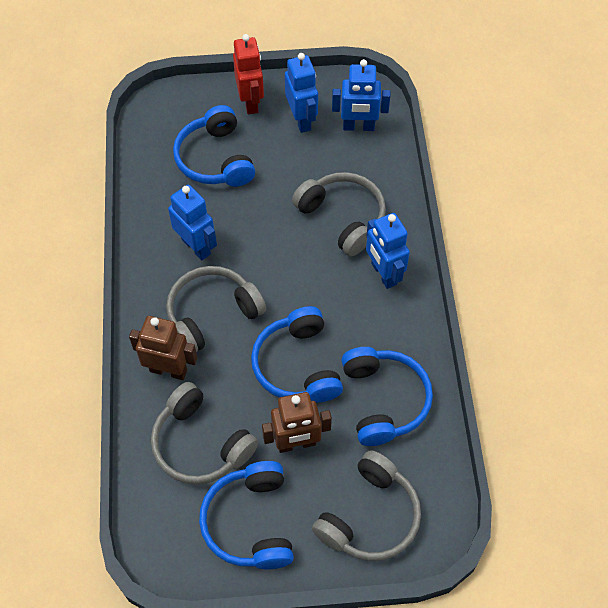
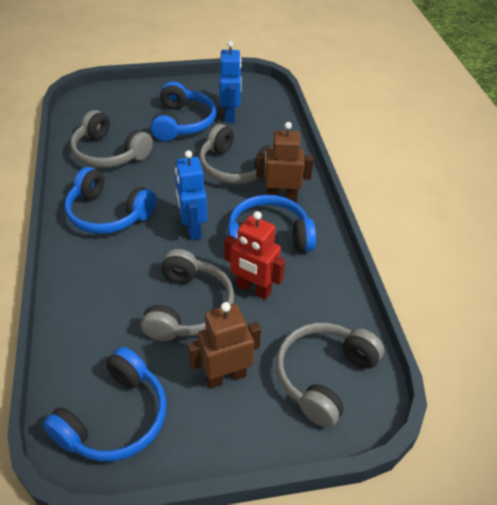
blue robot: [168,185,217,260] [285,53,318,133] [332,59,390,131] [366,213,410,289] = 4 -> [175,150,207,240] [219,41,241,122] = 2

